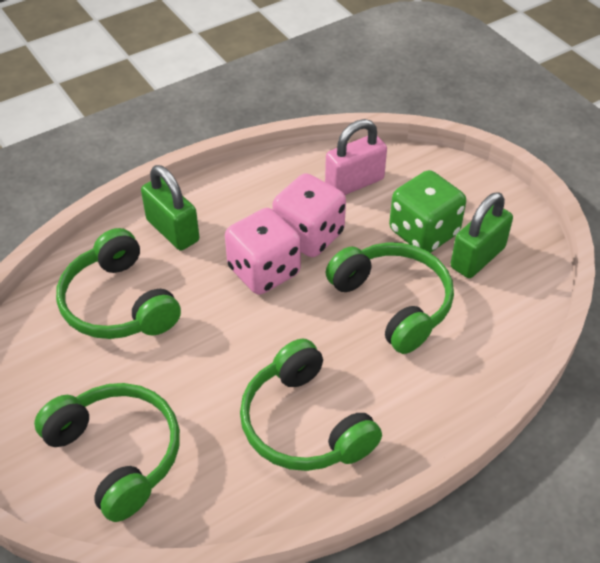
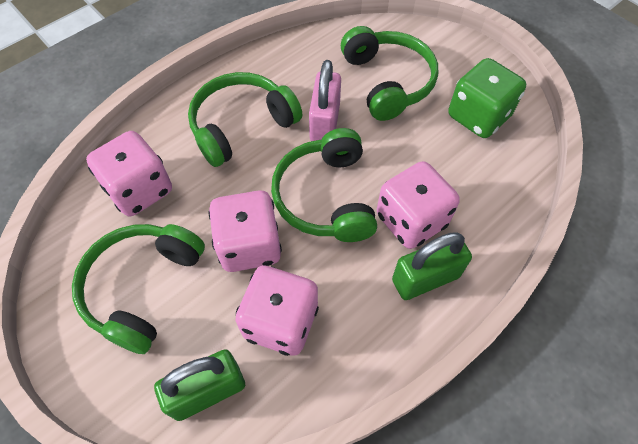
pink dice: [225,208,301,295] [272,173,346,257] = 2 -> [86,131,172,216] [208,190,282,272] [235,265,319,356] [377,161,460,249] = 4

